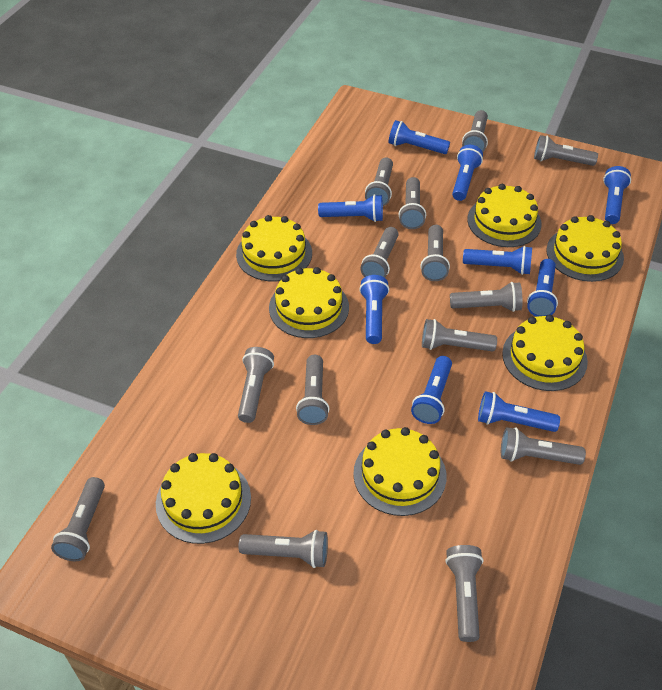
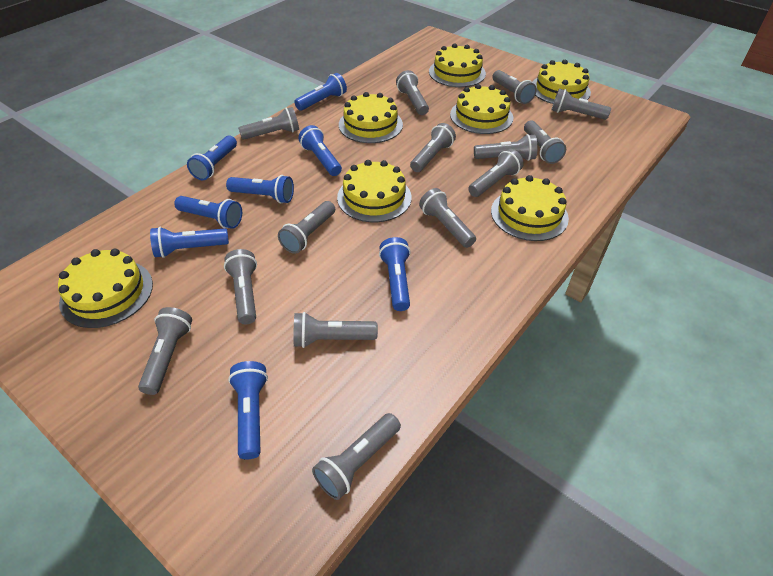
blue flashlight: [318,194,383,222] [359,275,389,344] [388,120,450,154] [411,356,452,424] [452,145,483,201] [463,246,532,275] [478,391,560,432] [527,259,558,317] [603,166,631,224] = 9 -> [150,227,229,258] [174,196,242,229] [187,135,237,180] [226,175,294,203] [228,361,268,459] [294,73,347,111] [298,125,342,176] [379,237,410,311] = 8

